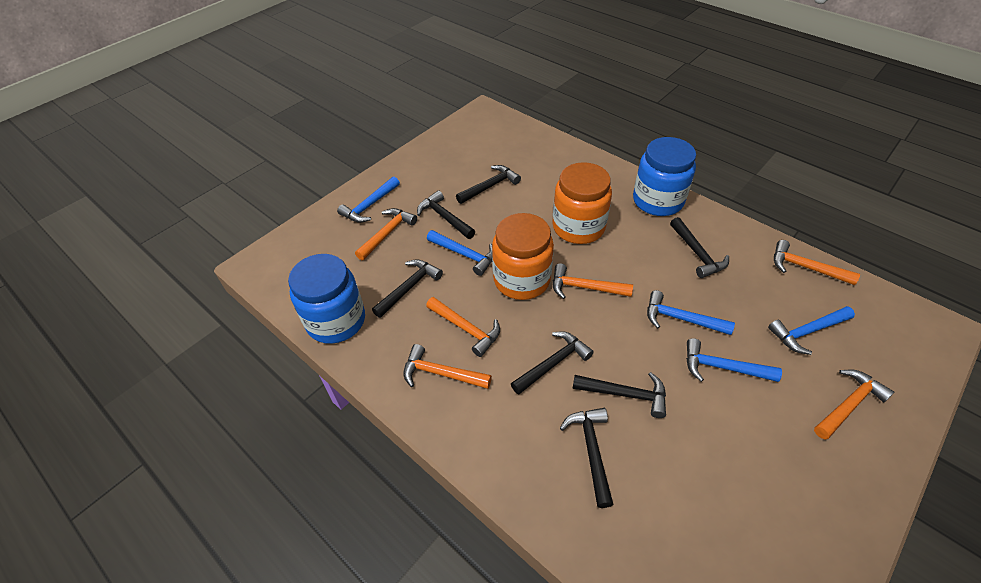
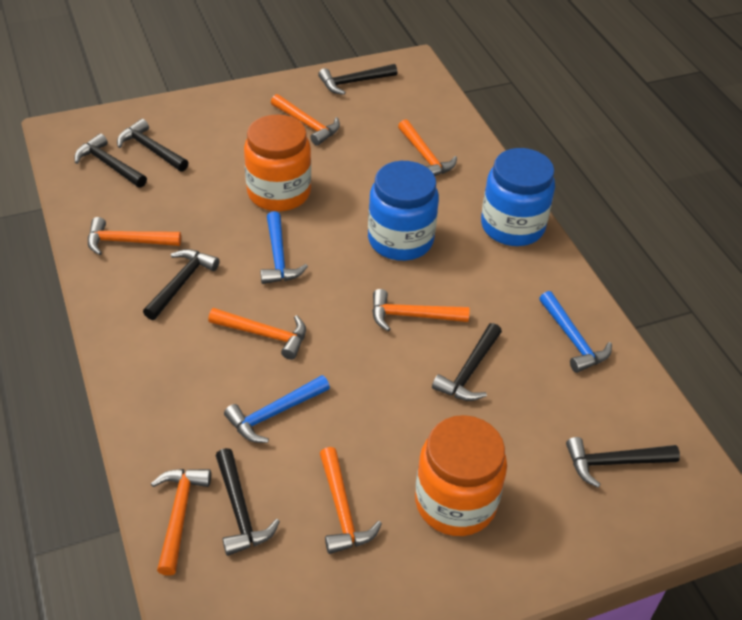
blue hammer: [337,177,400,223] [427,230,492,276] [647,290,735,335] [686,338,782,382] [768,306,855,355] = 5 -> [224,375,330,443] [260,211,308,284] [539,291,612,373] = 3
orange hammer: [355,208,417,260] [403,344,492,389] [426,297,500,357] [553,263,633,299] [774,240,860,285] [814,370,894,440] = 6 -> [88,217,181,255] [151,469,211,576] [208,308,306,360] [271,94,340,146] [320,447,382,554] [372,289,469,331] [398,120,457,176] = 7

